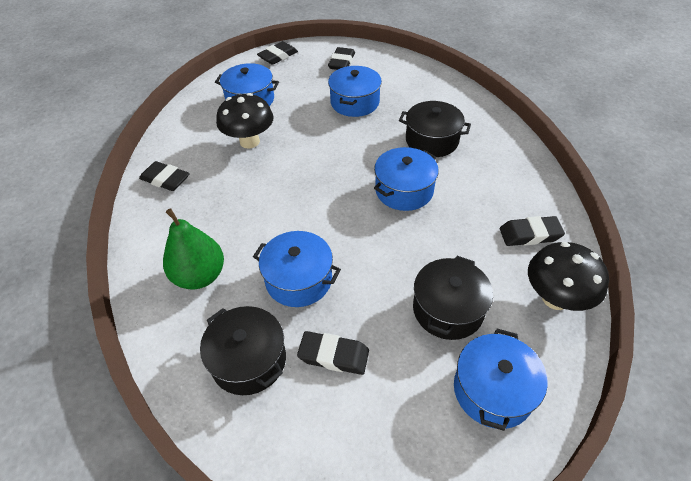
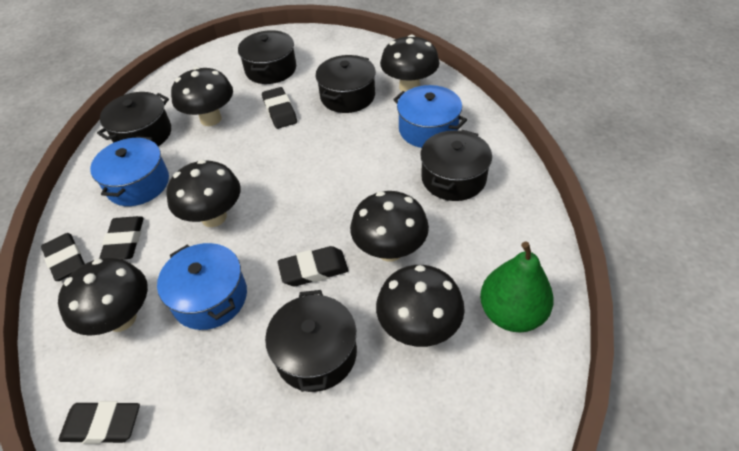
black mushroom: [216,93,274,149] [528,242,609,311] = 2 -> [58,258,148,336] [166,160,241,227] [171,67,233,126] [350,191,429,262] [376,265,465,347] [380,34,439,92] = 6
black pot: [200,306,286,395] [399,101,471,157] [413,256,493,340] = 3 -> [97,92,171,146] [238,30,296,84] [265,290,357,392] [316,55,376,113] [420,130,492,201] = 5
blue pot: [215,63,279,106] [253,231,341,307] [328,66,382,117] [374,147,439,211] [454,329,548,431] = 5 -> [90,136,169,206] [157,243,247,330] [393,85,467,148] = 3

